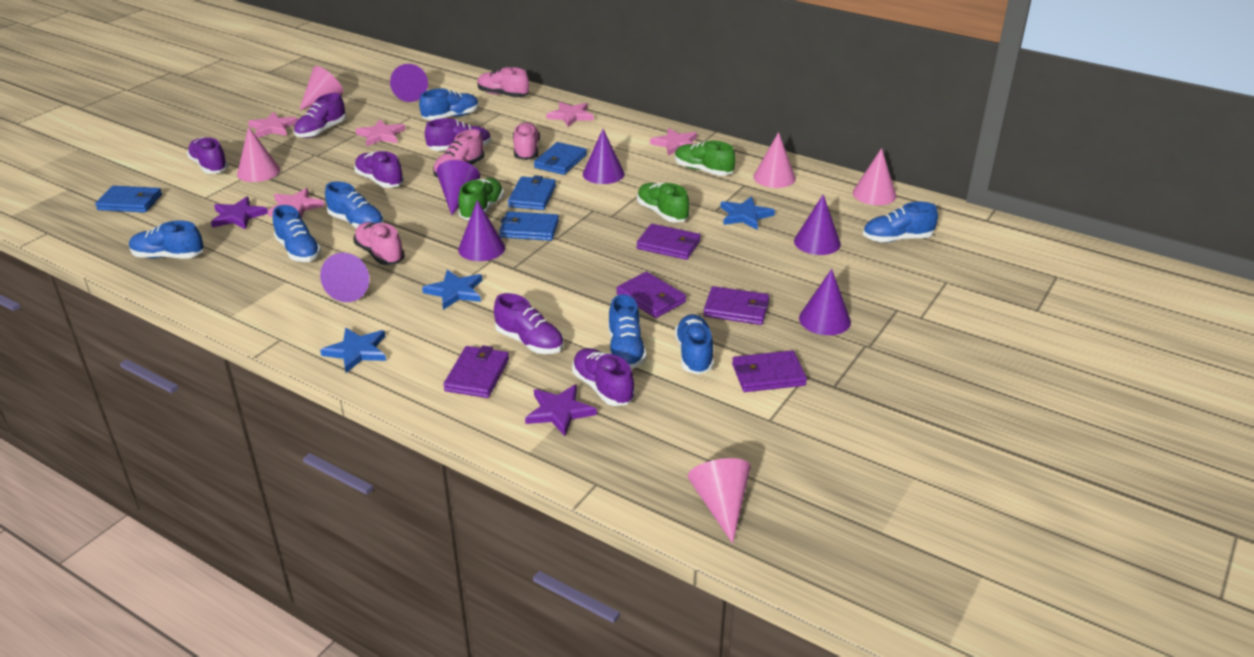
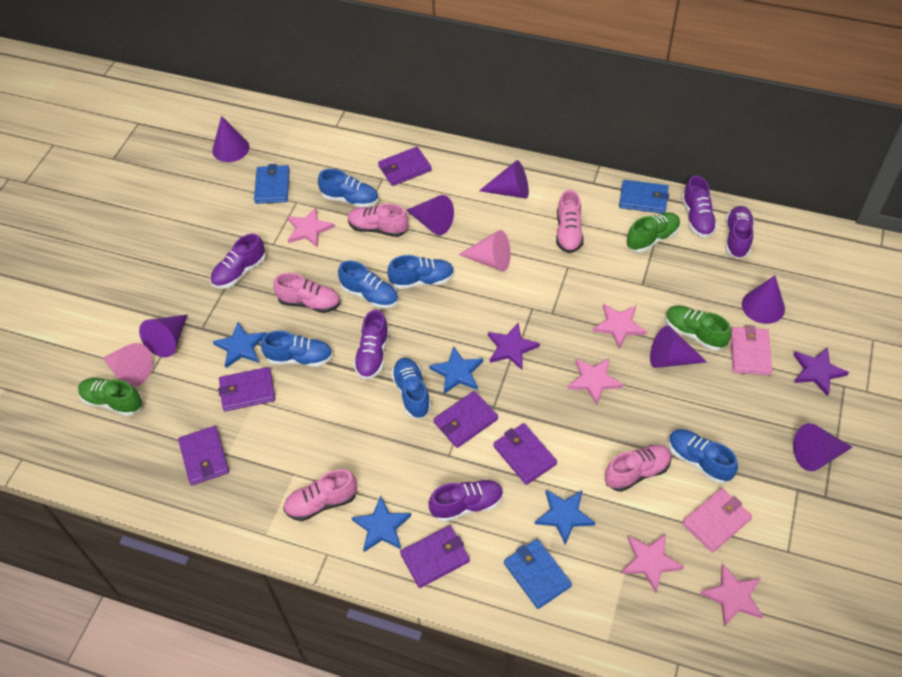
blue shoe: [129,221,203,259] [273,205,321,262] [325,181,384,228] [419,88,479,120] [608,294,647,369] [675,314,714,374] [863,202,938,243] = 7 -> [261,331,333,367] [318,169,379,207] [338,261,398,309] [387,255,455,289] [391,358,431,419] [668,429,738,484] = 6
blue star: [320,328,386,373] [422,270,483,310] [721,196,775,230] = 3 -> [213,322,266,368] [351,496,411,552] [429,346,483,394] [535,490,595,545] = 4
blue wallet: [95,186,162,213] [499,211,559,241] [508,175,556,210] [534,142,587,175] = 4 -> [254,164,290,204] [504,539,572,609] [619,180,669,213] = 3
pink cone: [237,127,280,182] [299,66,343,111] [688,458,751,544] [753,132,796,188] [853,148,897,205] = 5 -> [103,343,153,387] [458,230,511,271] = 2
pink shoe: [353,222,405,265] [433,129,484,177] [477,67,529,97] [513,122,540,160] = 4 -> [273,273,340,313] [283,469,357,521] [348,204,409,237] [556,190,584,253] [605,445,672,492] = 5
pink wallet: none = 0 -> [682,488,752,553] [731,326,772,375] = 2
purple shoe: [187,137,228,174] [294,93,346,138] [354,151,404,188] [425,118,491,151] [494,293,564,354] [572,348,635,406] = 6 -> [210,234,266,289] [354,310,390,380] [428,479,503,522] [682,175,717,238] [726,206,754,259] = 5
purple wallet: [443,345,509,398] [616,272,686,318] [637,224,701,260] [703,286,770,325] [732,350,807,392] = 5 -> [178,426,229,485] [218,367,275,411] [378,147,432,186] [400,525,470,588] [434,391,498,448] [494,423,557,485] = 6

